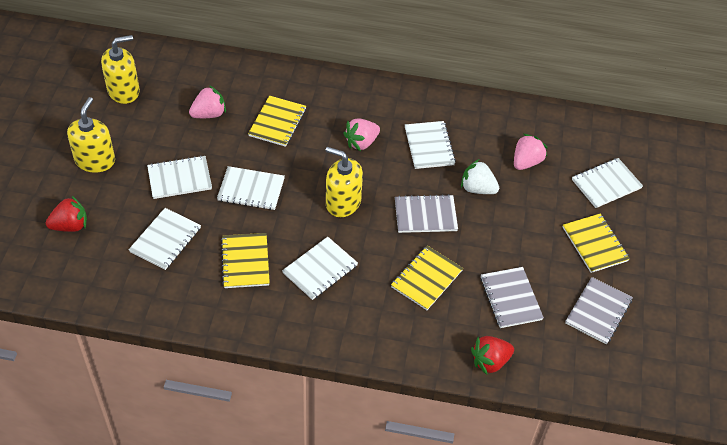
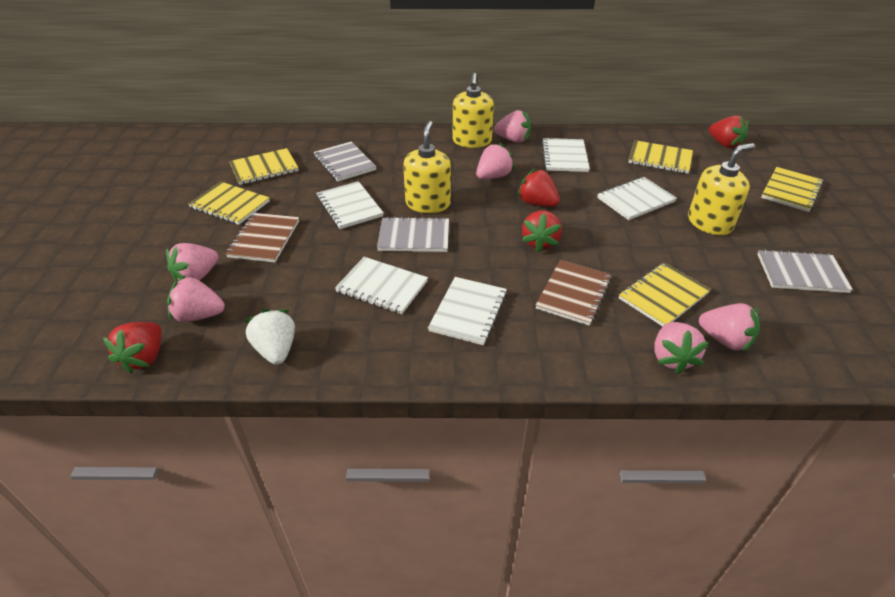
brown notebook: none = 0 -> [226,213,299,262] [536,260,612,326] = 2
pink strawberry: [189,85,226,118] [344,118,380,151] [514,134,548,170] = 3 -> [166,243,218,282] [167,276,225,322] [476,143,515,179] [494,110,531,143] [654,322,709,374] [699,303,760,352] = 6
red strawberry: [46,196,87,232] [471,336,514,375] = 2 -> [103,322,162,374] [517,168,560,207] [522,210,562,252] [709,115,749,148] = 4
white notebook: [129,208,201,270] [147,155,212,199] [217,166,285,210] [282,237,358,300] [405,121,456,169] [572,158,643,208] = 6 -> [316,181,384,229] [335,257,428,314] [428,277,507,345] [542,138,590,172] [597,177,677,220] = 5
yellow notebook: [221,233,270,288] [248,95,306,147] [391,246,463,310] [563,214,630,273] = 4 -> [188,182,270,225] [229,148,299,185] [619,262,711,327] [628,140,693,174] [761,167,823,212] = 5

